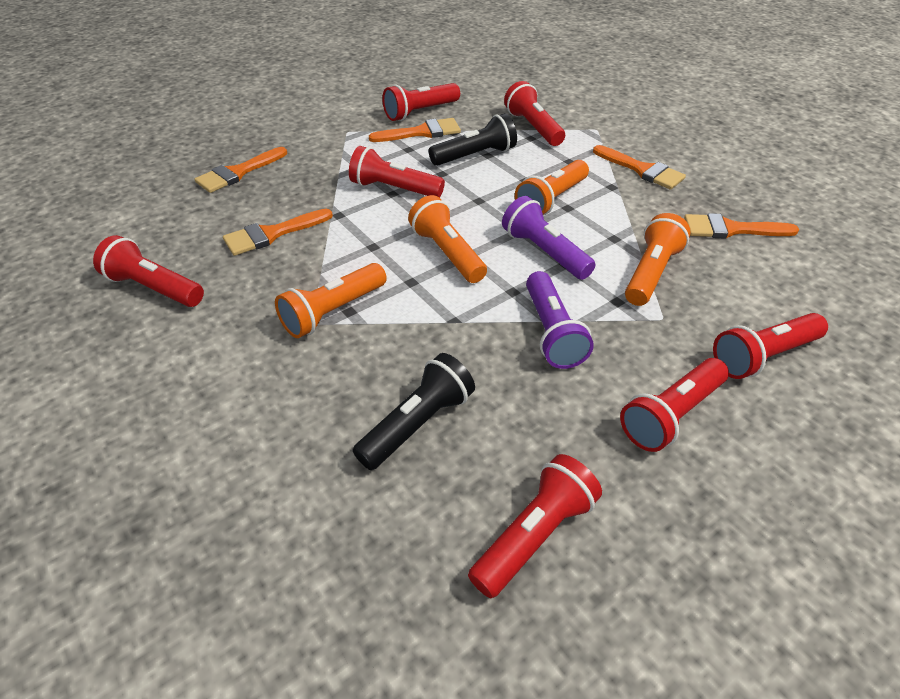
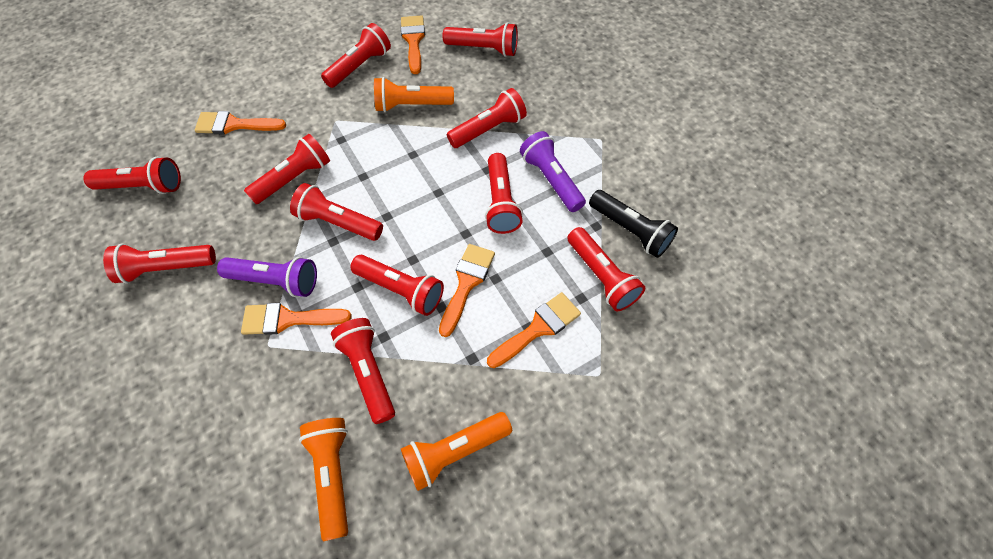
black flashlight: [353,353,475,470] [429,113,517,166] = 2 -> [589,190,678,258] = 1
orange flashlight: [275,263,387,338] [408,195,487,283] [515,160,589,216] [625,213,691,306] = 4 -> [299,418,348,541] [374,77,454,112] [401,412,512,491] = 3
red flashlight: [93,235,204,307] [349,146,445,198] [382,83,460,121] [468,454,602,598] [504,81,565,146] [620,358,729,452] [713,313,828,379] = 7 -> [83,157,181,194] [103,244,216,284] [244,134,330,204] [290,183,383,241] [321,23,391,88] [331,318,395,424] [350,255,444,316] [443,22,518,57] [447,88,527,148] [485,153,523,234] [567,227,645,311] = 11

